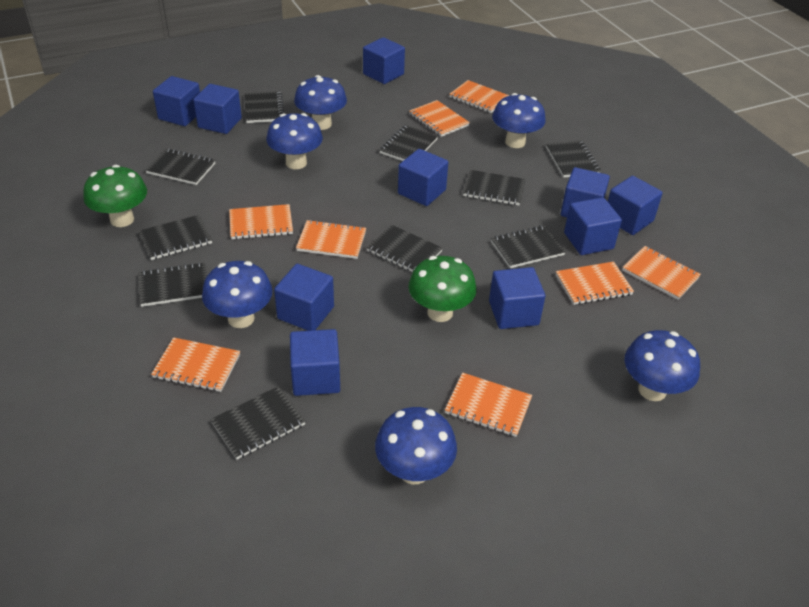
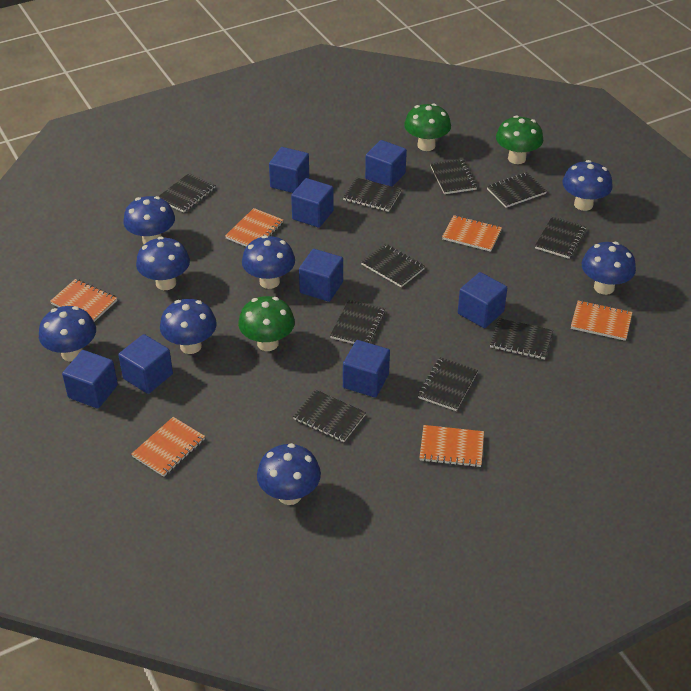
blue cube: [153,76,200,126] [193,84,242,134] [274,264,334,331] [290,329,340,396] [363,37,405,84] [398,149,448,206] [489,267,545,329] [561,167,610,217] [564,197,622,255] [608,176,663,235] = 10 -> [62,350,118,409] [118,334,173,394] [269,147,309,193] [291,178,334,228] [299,249,343,302] [343,340,390,398] [365,140,407,187] [458,272,507,328] = 8
blue mushroom: [202,261,273,328] [266,113,323,169] [294,75,347,130] [375,407,457,484] [492,93,546,148] [624,330,700,401] = 6 -> [39,306,96,361] [123,196,175,244] [136,237,190,290] [160,299,217,354] [242,235,295,289] [257,443,321,505] [562,160,613,211] [582,242,636,295] = 8
green mushroom: [83,165,147,227] [408,256,476,322] = 2 -> [238,296,295,351] [404,103,451,151] [496,115,543,164] = 3
orange notebook: [151,337,240,392] [229,204,293,240] [296,220,366,259] [409,100,470,137] [445,373,532,437] [450,80,510,113] [556,261,634,305] [622,246,701,300] = 8 -> [50,279,117,322] [131,417,205,477] [225,208,283,246] [419,425,484,467] [442,215,502,252] [571,300,632,341] = 6

